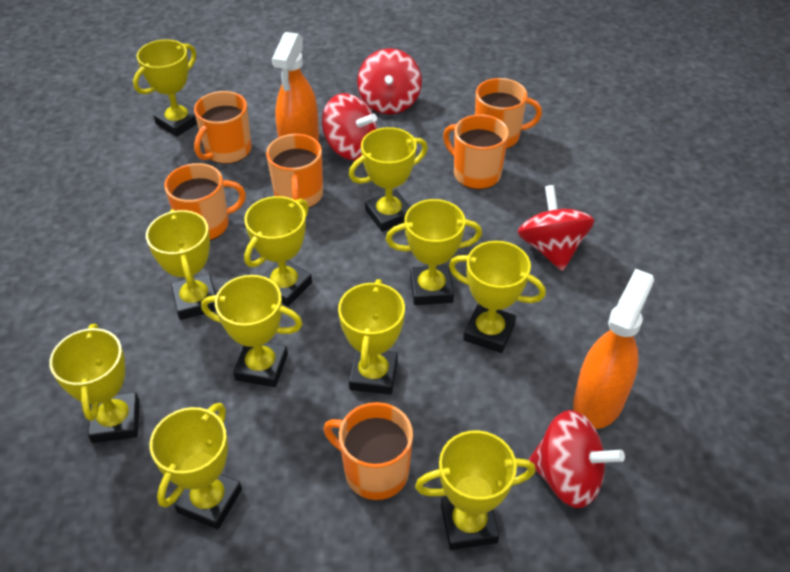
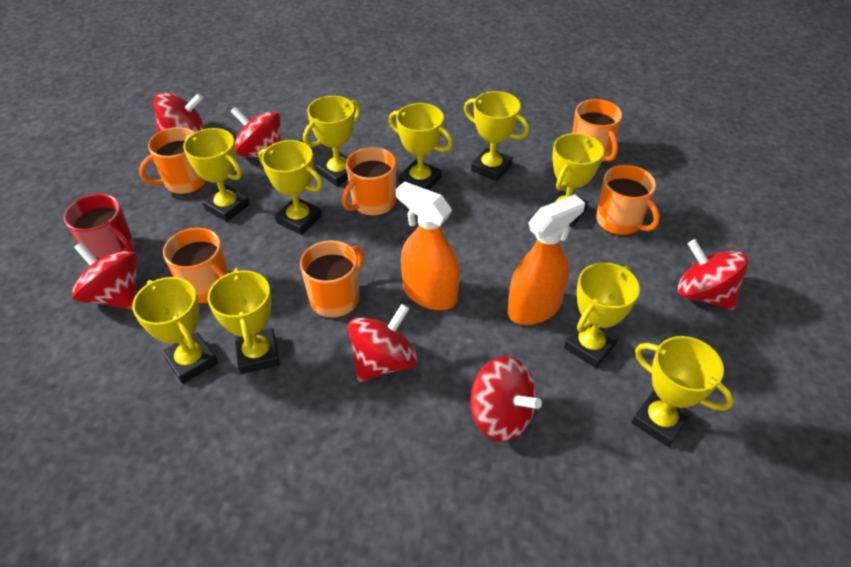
red mug: none = 0 -> [64,194,135,260] = 1
red spinning top: [322,93,377,160] [357,48,422,114] [517,185,594,271] [528,410,625,508] = 4 -> [72,242,138,310] [153,92,205,132] [231,106,281,158] [348,304,417,382] [470,356,542,442] [677,239,749,310] = 6
yellow trophy: [49,324,140,443] [133,39,197,137] [146,209,216,320] [149,403,242,529] [201,275,302,387] [244,196,312,306] [338,279,405,395] [349,127,428,232] [386,199,482,305] [415,430,535,550] [449,241,546,353] = 11 -> [132,277,218,384] [183,128,250,222] [207,268,280,374] [258,140,323,235] [303,96,361,187] [389,103,453,190] [464,91,529,181] [548,133,604,228] [564,262,640,368] [632,336,734,447] = 10

